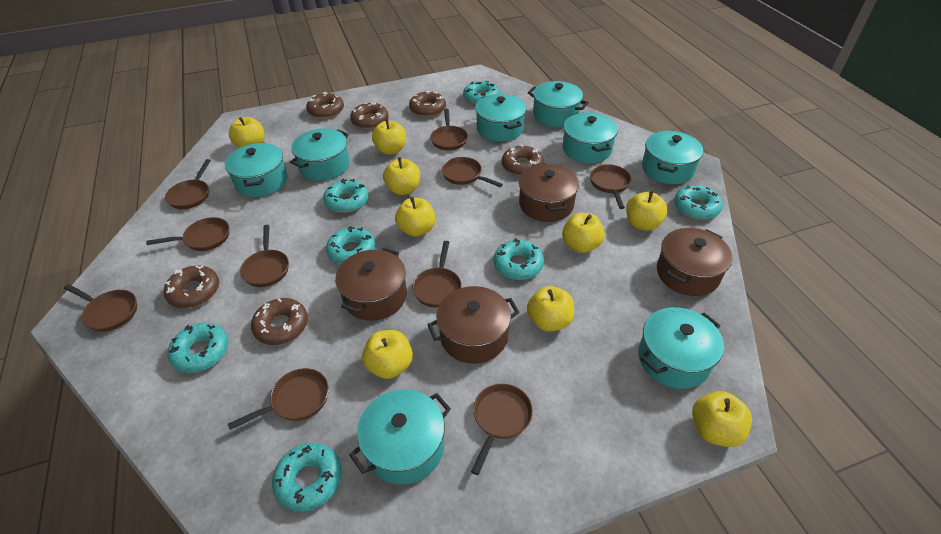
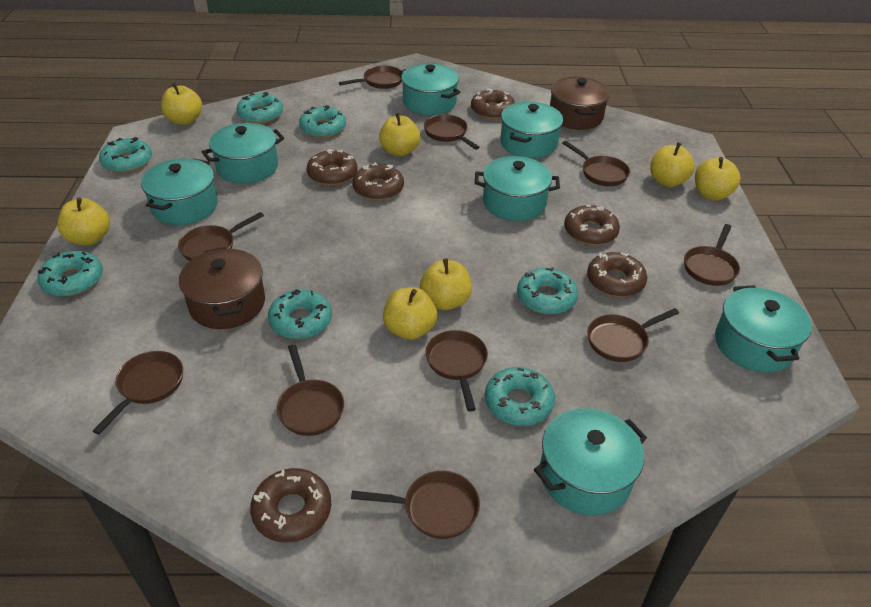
brown pot: [335,248,407,321] [427,286,520,364] [519,163,579,222] [657,228,732,296] = 4 -> [179,247,265,329] [550,77,610,130] = 2
turquoise pot: [225,142,288,197] [290,128,350,181] [349,389,451,485] [475,94,526,142] [528,81,589,127] [563,112,618,163] [638,307,724,389] [642,131,703,184] = 8 -> [141,158,218,225] [202,123,285,184] [401,64,460,115] [475,156,560,221] [500,102,563,158] [534,408,647,515] [715,285,812,373] = 7
yellow apple: [229,117,265,148] [362,330,413,379] [372,118,406,155] [383,157,420,195] [395,197,435,237] [527,286,574,332] [562,213,605,253] [626,191,668,231] [692,391,752,447] = 9 -> [57,198,110,245] [161,83,202,125] [379,113,420,156] [383,287,437,340] [420,259,472,310] [650,142,695,187] [695,157,740,201] = 7

